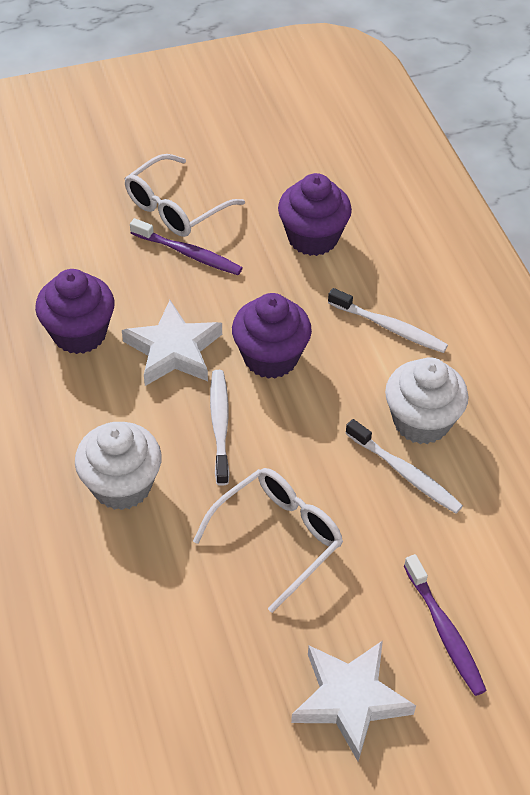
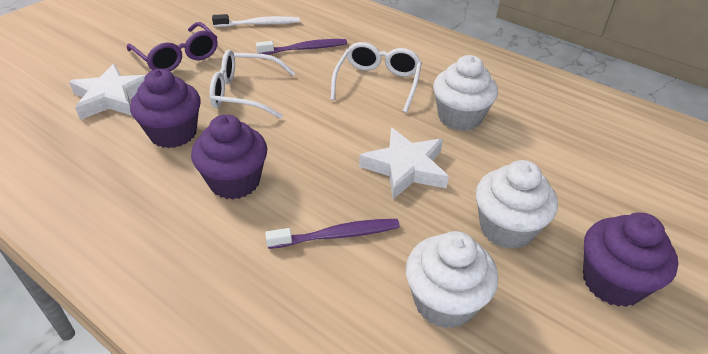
purple glasses: none = 0 -> [127,22,218,71] = 1
white cupcake: [75,422,162,510] [385,357,469,444] = 2 -> [406,231,498,328] [433,55,498,131] [476,160,558,249] = 3
white toothbrush: [210,370,229,486] [328,288,448,353] [345,419,463,513] = 3 -> [212,14,300,27] = 1

